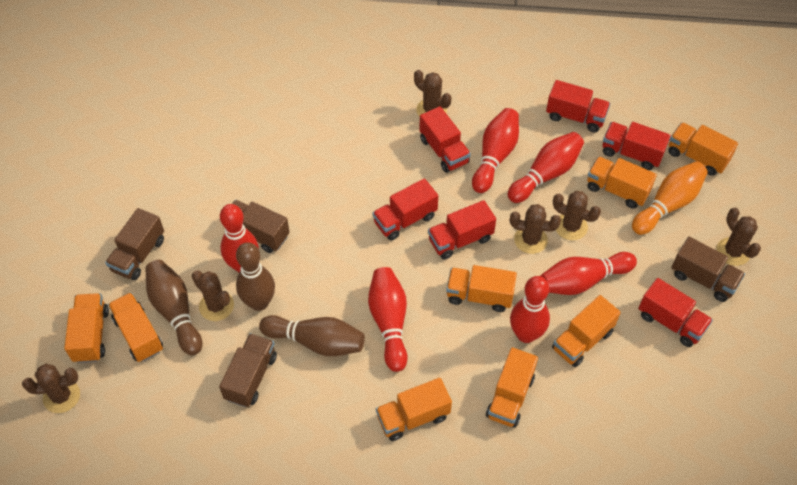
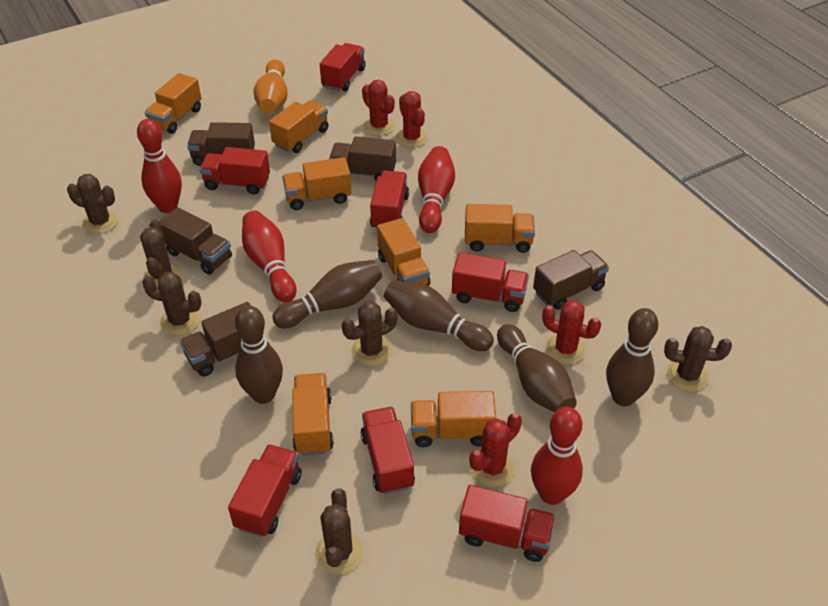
brown bowling pin: [145,260,203,355] [236,242,275,311] [259,315,365,356] = 3 -> [235,305,283,404] [272,260,382,328] [384,280,494,351] [497,324,577,413] [606,308,658,406] = 5
brown truck: [105,208,164,280] [219,333,277,407] [232,200,289,253] [671,237,745,302] = 4 -> [159,207,232,275] [180,302,264,376] [187,122,255,166] [329,136,396,181] [533,250,609,310] = 5
orange truck: [64,293,109,363] [108,292,163,362] [376,378,452,441] [446,265,517,312] [486,347,538,428] [552,295,621,367] [587,156,657,209] [668,122,738,176] = 8 -> [145,73,202,134] [269,100,329,153] [282,157,351,210] [292,373,334,455] [377,218,430,286] [411,391,496,447] [465,204,535,253] = 7
red bowling pin: [220,204,259,273] [368,267,408,372] [472,108,519,193] [508,132,584,203] [510,276,550,343] [540,252,637,295] = 6 -> [137,119,182,213] [242,210,296,302] [418,146,455,233] [531,407,583,505] = 4
red cactus: none = 0 -> [362,80,395,136] [396,91,428,148] [469,413,522,487] [542,300,601,365] = 4
red truck: [372,178,438,241] [419,106,471,173] [428,200,496,259] [546,80,610,133] [602,122,671,170] [639,278,713,347] = 6 -> [200,147,270,195] [228,444,301,537] [320,43,366,91] [361,407,415,494] [370,170,409,229] [452,252,529,312] [459,485,556,562] = 7

